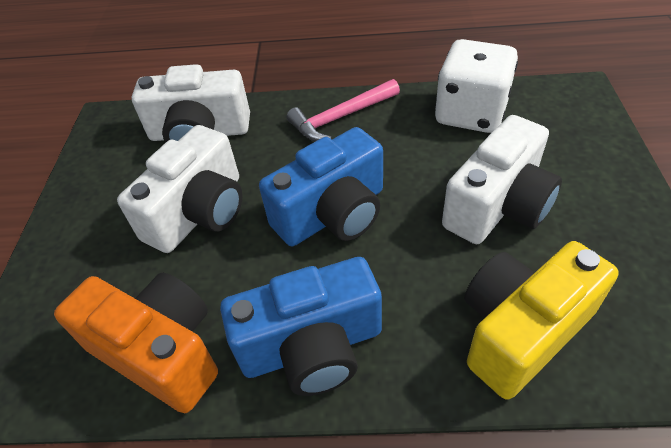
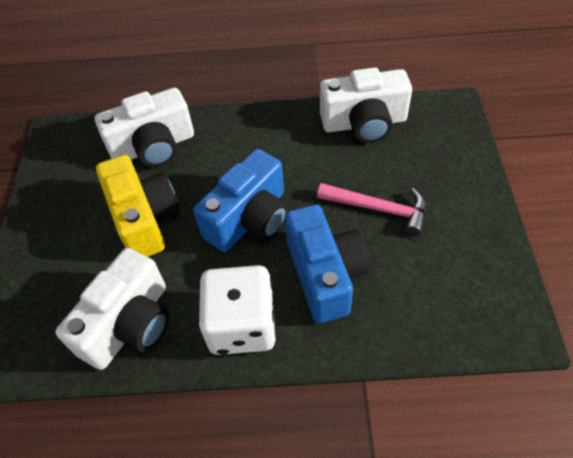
orange camera: [54,273,218,413] = 1 -> none = 0

